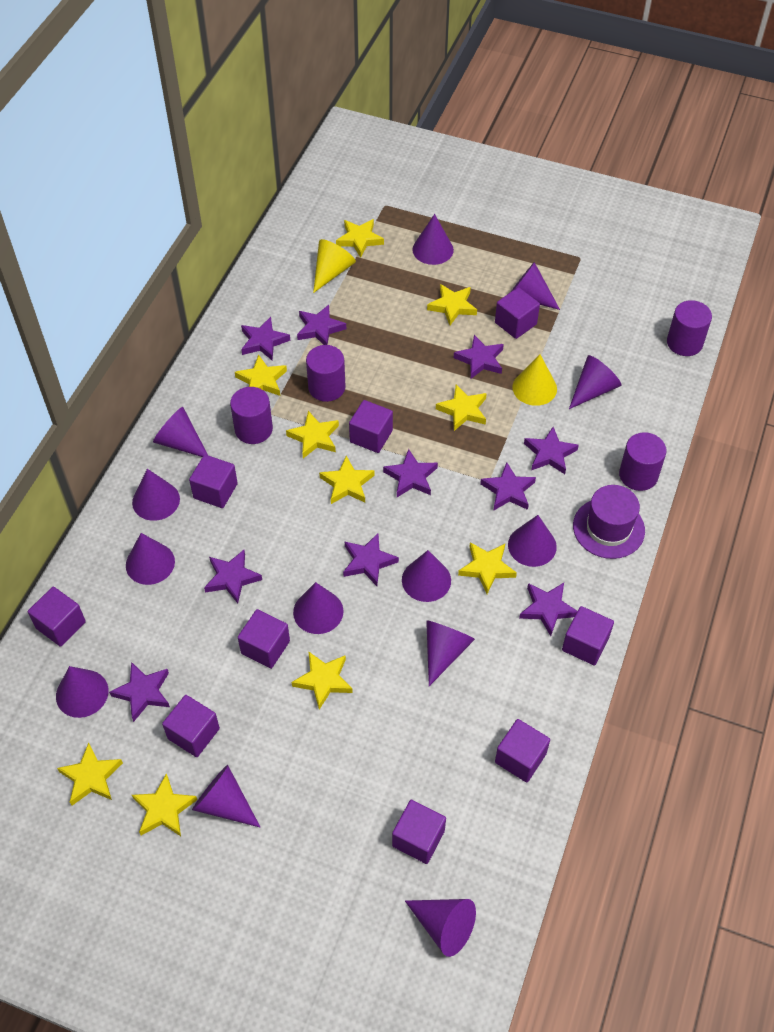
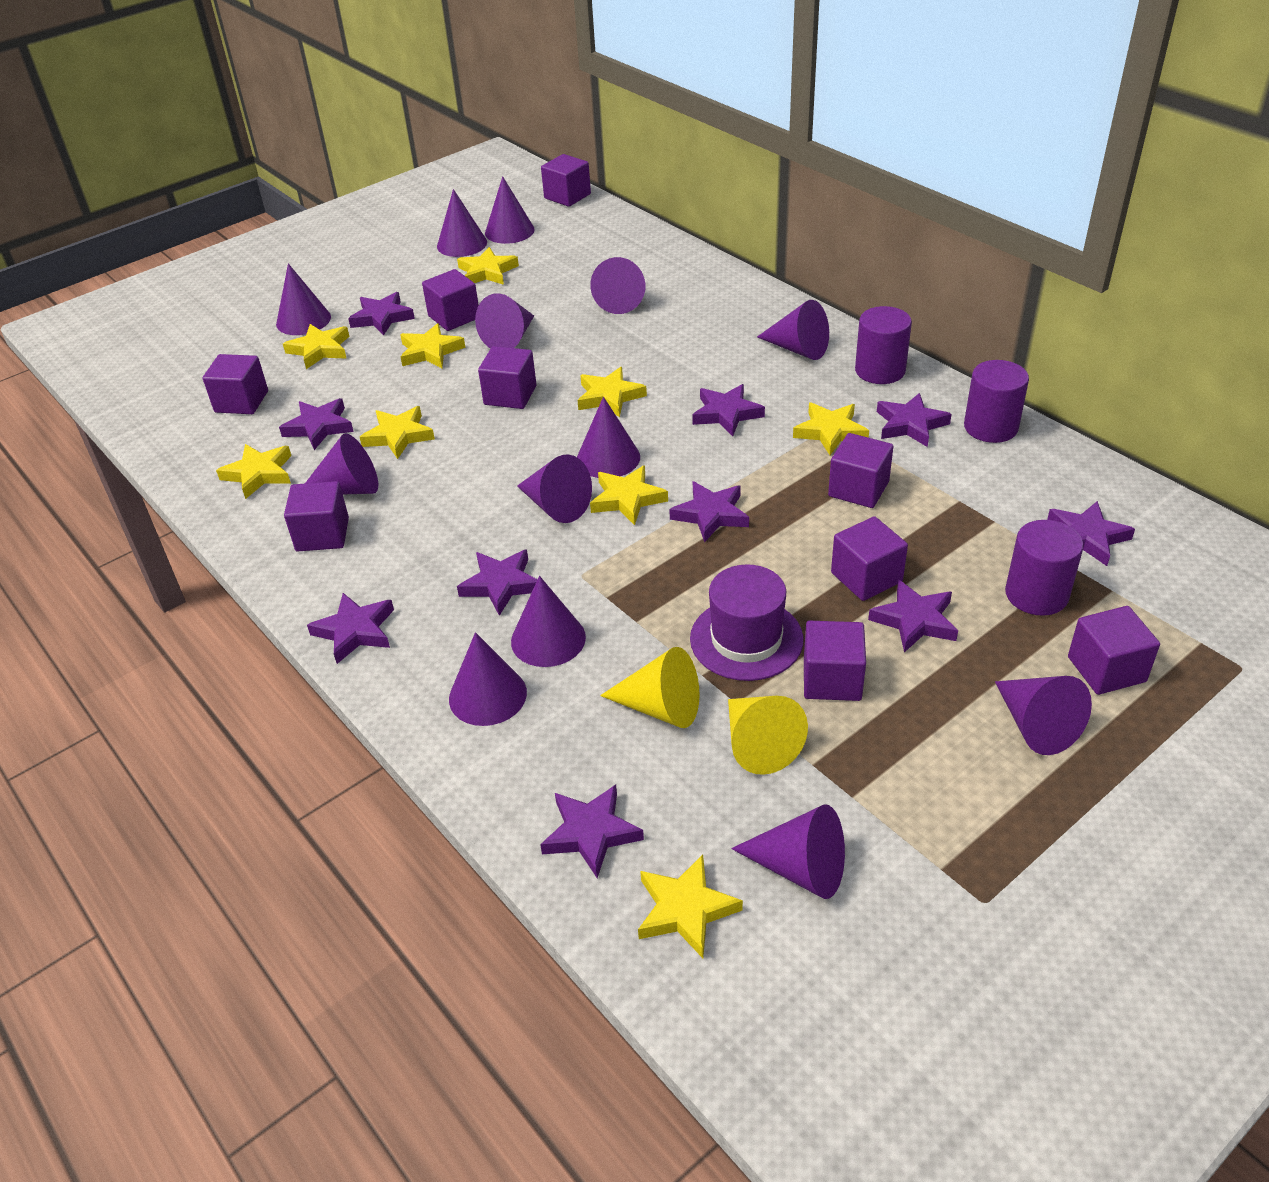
purple cylinder: [230,387,273,444] [306,345,345,402] [619,432,667,491] [667,300,712,356] = 4 -> [855,306,912,384] [964,360,1029,443] [1005,520,1084,616] = 3
yellow star: [57,742,123,805] [132,773,197,836] [235,355,287,396] [286,411,339,458] [292,651,353,710] [319,456,375,504] [336,219,384,258] [427,284,477,325] [436,385,487,431] [458,542,517,594] = 10 -> [216,444,291,499] [283,324,349,369] [360,406,435,459] [400,323,465,368] [457,247,519,285] [577,367,647,417] [590,465,668,525] [638,855,743,958] [793,402,869,455] = 9

